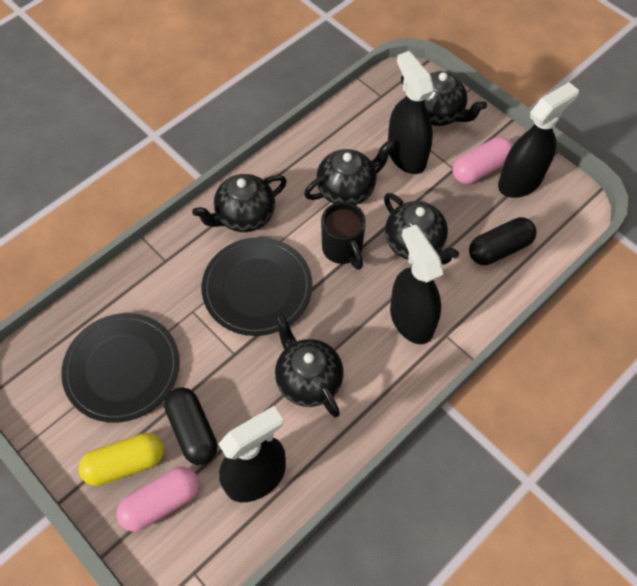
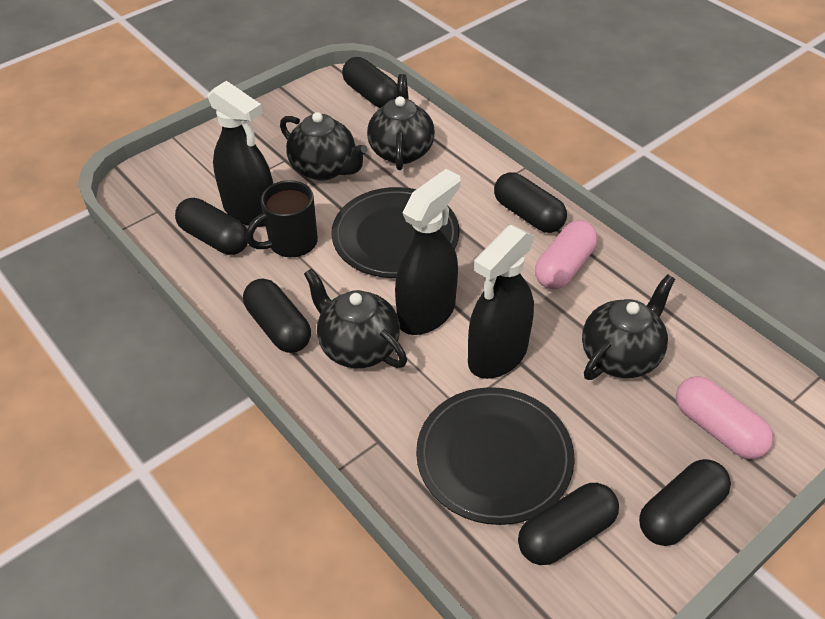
black capsule: [164,387,217,465] [469,217,537,265] = 2 -> [175,198,248,255] [243,279,311,353] [342,57,397,108] [494,172,567,233] [518,483,619,565] [639,459,731,546] = 6
black spray bottle: [218,406,286,502] [388,51,434,174] [390,225,444,344] [498,82,579,198] = 4 -> [208,81,273,227] [395,169,461,335] [468,225,534,379] = 3
black teapot: [192,174,287,232] [275,314,344,417] [304,140,394,205] [384,193,459,265] [401,71,487,126] = 5 -> [280,112,368,181] [304,268,407,368] [367,74,435,170] [582,274,675,380] = 4
yellow capsule: [79,433,164,486] = 1 -> none = 0

